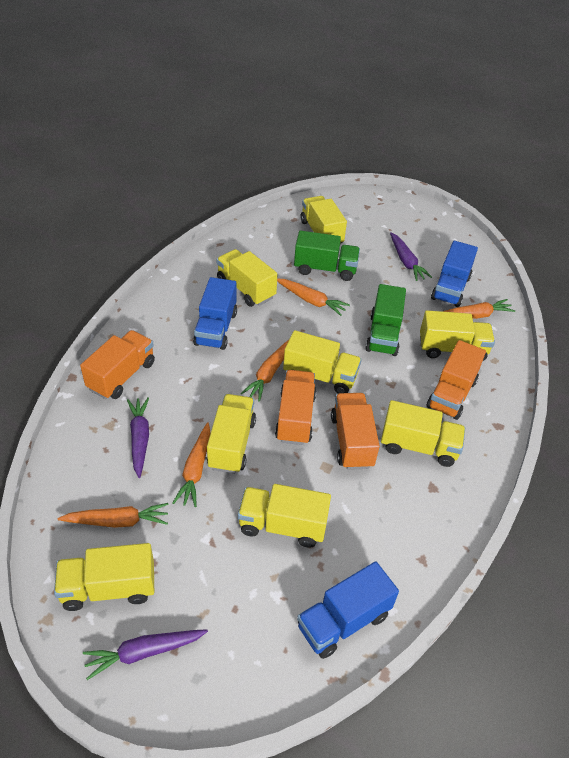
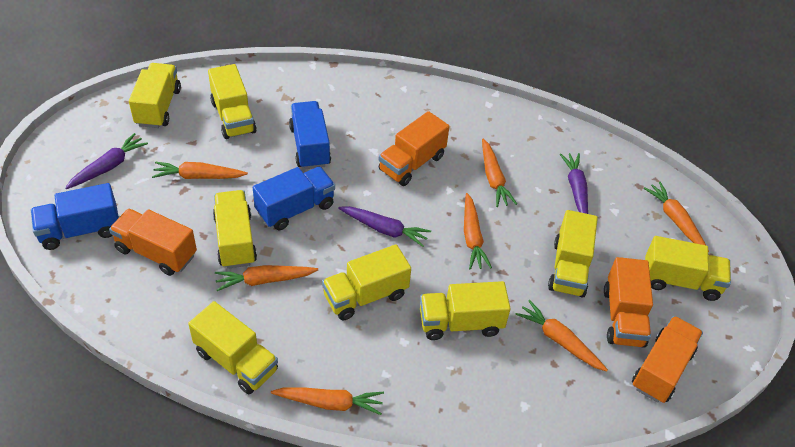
green truck: [294,231,360,281] [365,284,406,356] = 2 -> none = 0
orange carrot: [58,503,169,528] [173,422,211,507] [241,340,289,402] [277,279,350,316] [443,299,515,319] = 5 -> [152,162,248,179] [215,265,318,291] [271,387,384,415] [464,193,492,270] [482,139,517,207] [515,300,608,372] [643,182,709,252] = 7

